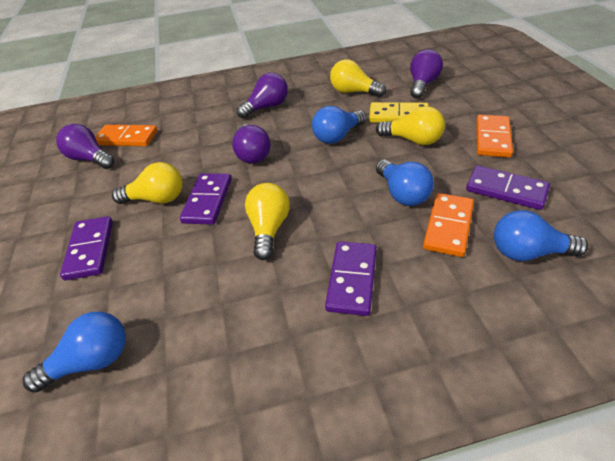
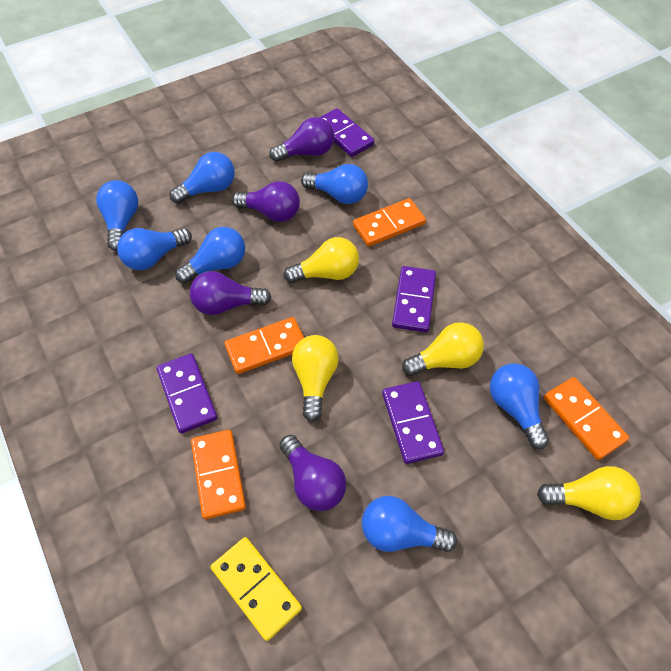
blue light bulb: [23,312,126,393] [312,106,367,144] [376,159,434,206] [494,210,588,261] = 4 -> [96,180,138,251] [117,228,192,270] [169,152,235,204] [175,227,245,283] [301,164,368,204] [362,496,457,552] [490,364,549,449] = 7
orange domino: [95,125,158,146] [423,193,474,257] [476,115,513,158] = 3 -> [191,430,246,519] [224,317,304,374] [353,198,426,247] [544,377,629,460] = 4

